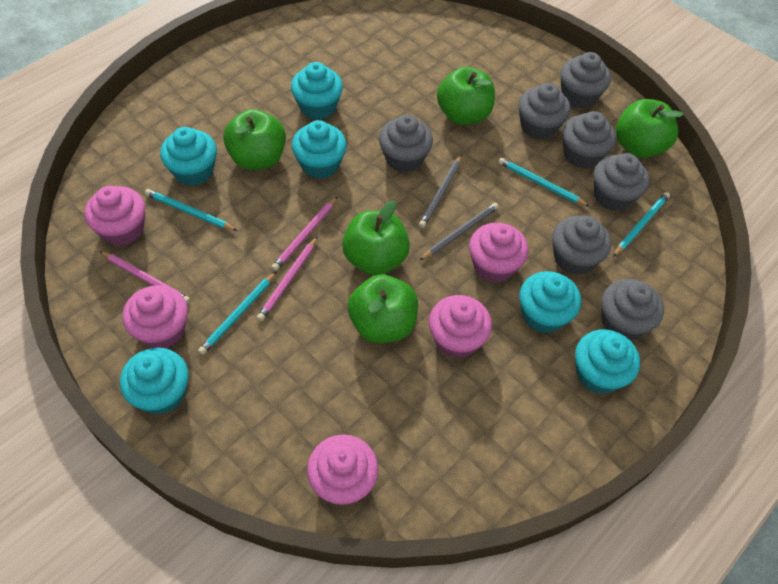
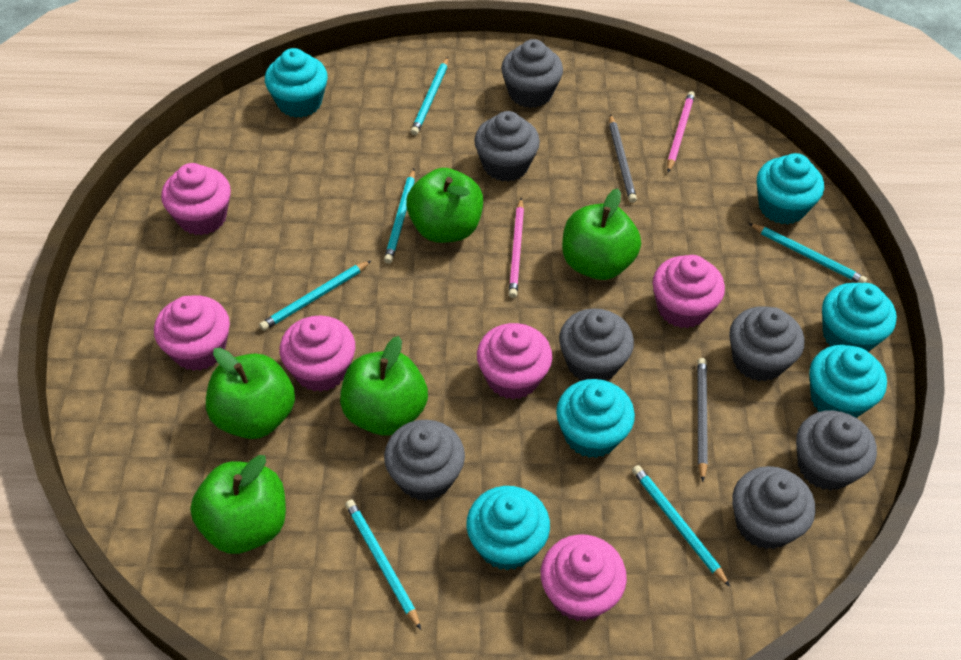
pink cupcake: [85,186,145,246] [122,285,188,348] [307,435,378,505] [429,295,492,358] [469,223,529,282] = 5 -> [154,296,230,371] [161,163,231,235] [280,315,355,392] [477,323,552,399] [541,534,627,621] [653,255,725,328] = 6
pink pencil: [100,251,190,304] [257,236,318,321] [271,196,338,271] = 3 -> [509,198,524,298] [667,91,695,172] = 2
turquoise pencil: [145,189,237,231] [198,271,277,355] [498,158,590,207] [613,192,670,257] = 4 -> [259,261,371,331] [345,500,421,630] [384,169,415,263] [411,57,448,135] [632,465,730,587] [748,223,867,283] = 6

